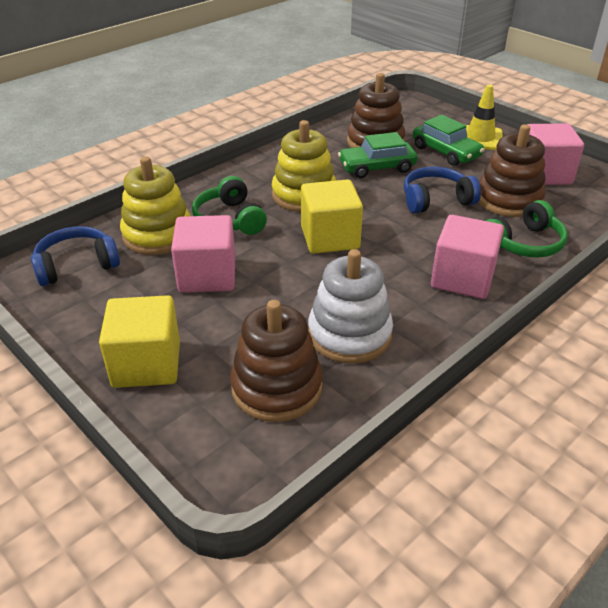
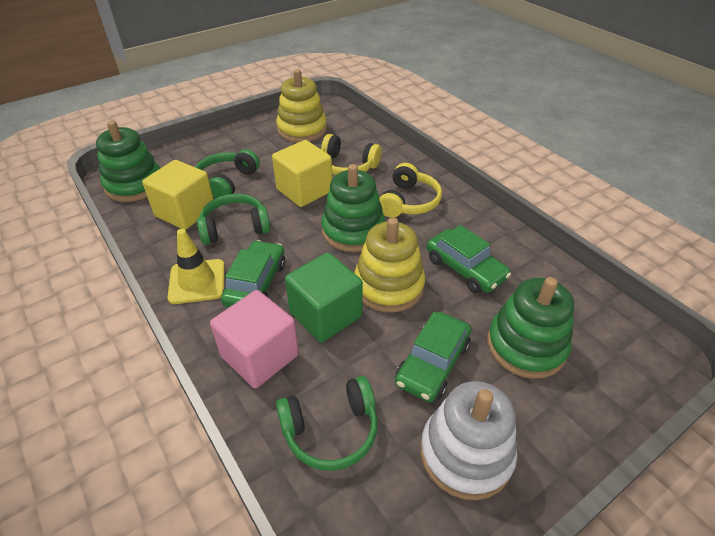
blue headphones: [31,226,120,286] [404,167,481,213] = 2 -> none = 0
brown stacking toy: [230,300,323,422] [347,73,405,148] [479,124,546,217] = 3 -> none = 0
green car: [338,132,418,178] [413,115,484,166] = 2 -> [221,240,285,308] [395,312,471,402] [427,225,511,293] = 3
green cube: none = 0 -> [285,252,363,343] = 1
green headphones: [192,176,267,235] [486,200,568,258] = 2 -> [195,149,260,198] [197,194,270,245] [276,376,378,471] = 3
green stacking toy: none = 0 -> [96,121,160,202] [321,164,385,252] [487,277,574,379] = 3
pink cube: [171,215,235,293] [431,215,504,299] [527,123,584,185] = 3 -> [210,290,299,388] = 1
yellow headphones: none = 0 -> [321,134,382,175] [379,163,442,218] = 2

